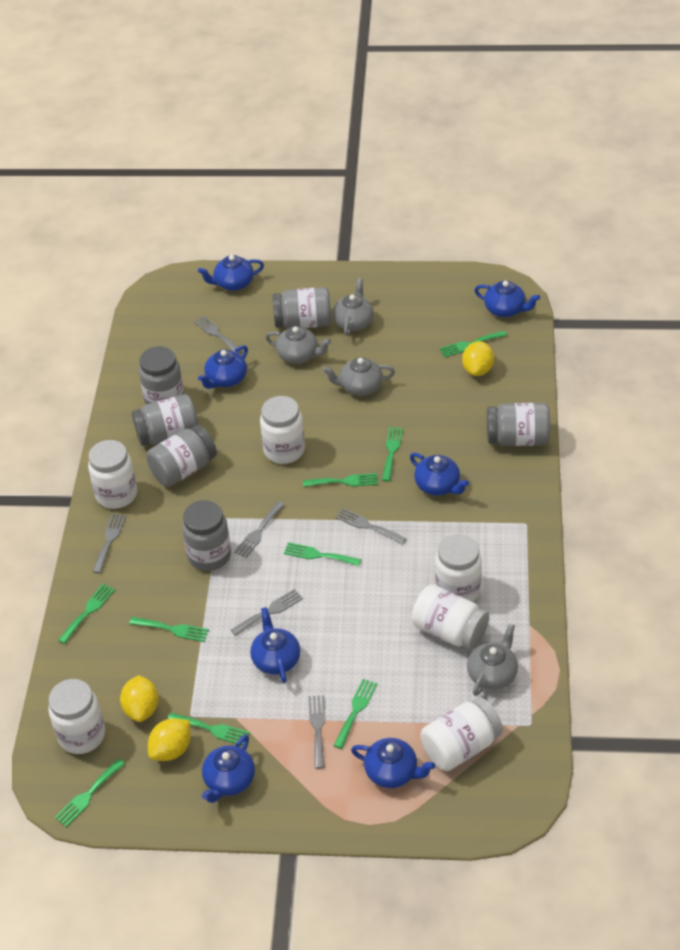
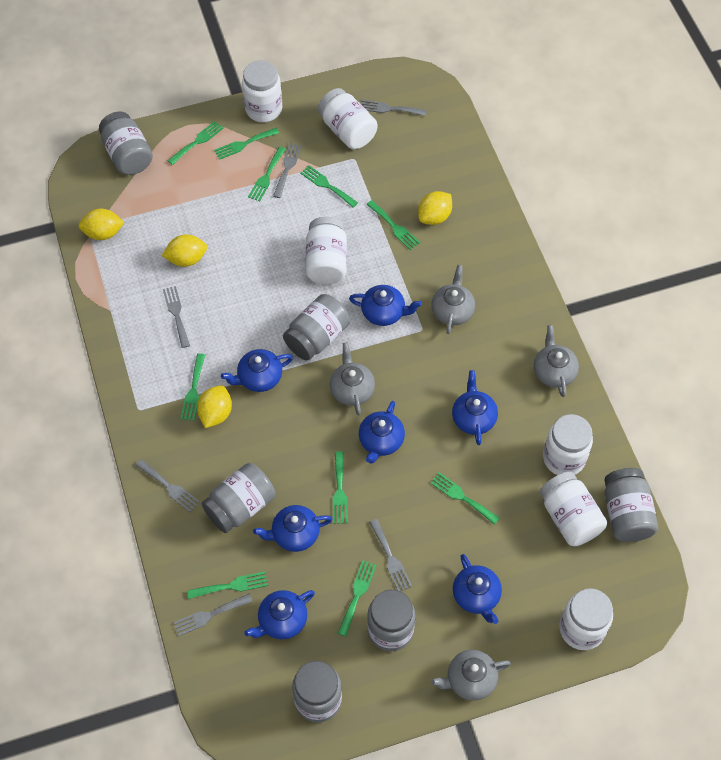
green fork: [54,758,125,827] [58,584,115,644] [129,617,209,642] [167,713,250,745] [284,542,361,566] [303,473,378,487] [333,679,377,749] [382,427,403,482] [439,331,507,357] = 9 -> [168,121,224,165] [180,353,205,421] [187,571,268,599] [214,128,279,160] [248,147,286,201] [300,165,358,208] [333,451,348,524] [338,560,377,637] [366,200,420,250] [430,472,500,525] = 10
yellow lemon: [120,675,158,722] [148,718,191,761] [462,341,494,376] = 3 -> [79,209,125,240] [162,235,207,267] [197,385,232,428] [418,191,452,225] = 4

